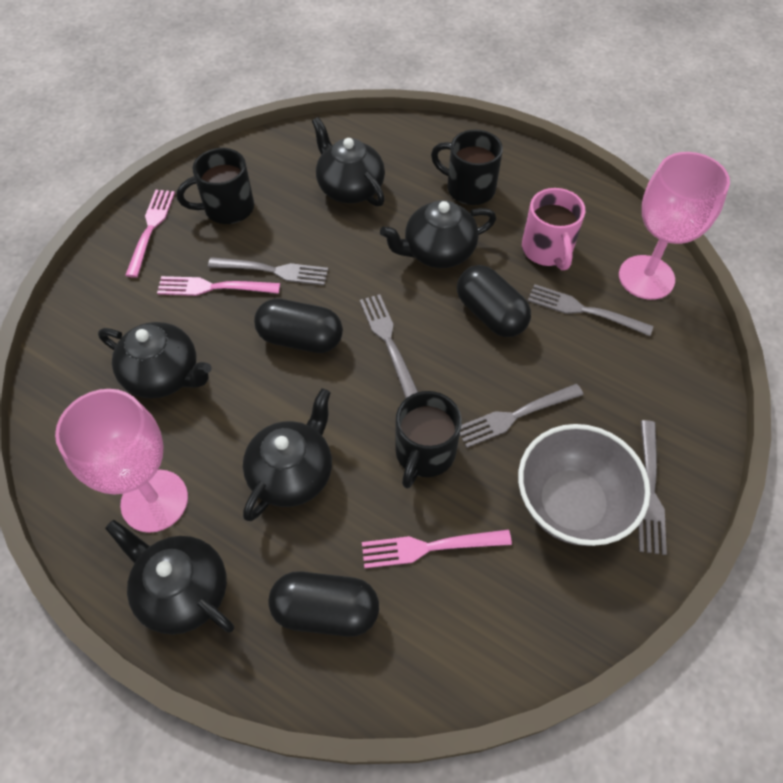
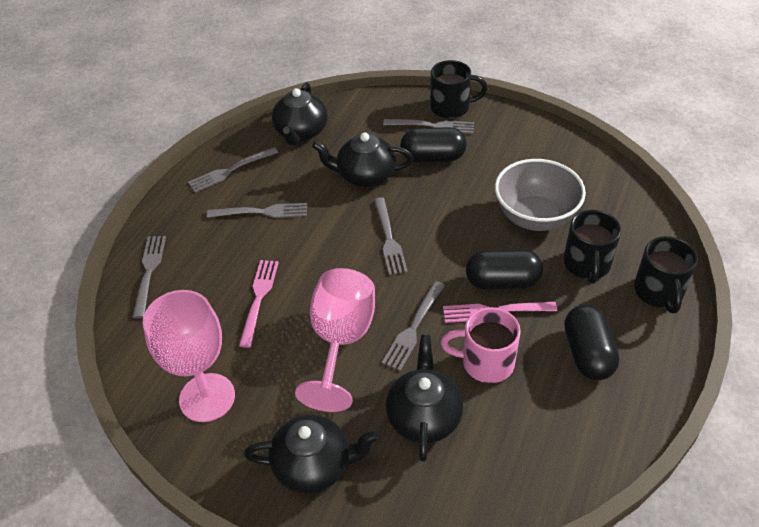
black teapot: [98,322,211,399] [105,520,234,635] [243,388,332,521] [312,117,385,207] [380,200,496,268] = 5 -> [244,415,379,494] [272,83,328,145] [312,132,414,187] [386,335,463,462] = 4
grey fork: [208,257,328,285] [360,294,418,398] [460,384,584,448] [528,284,653,336] [638,420,667,555] = 5 -> [133,236,166,318] [188,147,278,193] [207,203,307,218] [374,197,408,275] [382,281,445,371] [383,119,474,134] = 6
pink fork: [125,190,175,278] [157,276,280,296] [362,529,512,568] = 3 -> [239,260,279,348] [443,302,557,323] = 2

